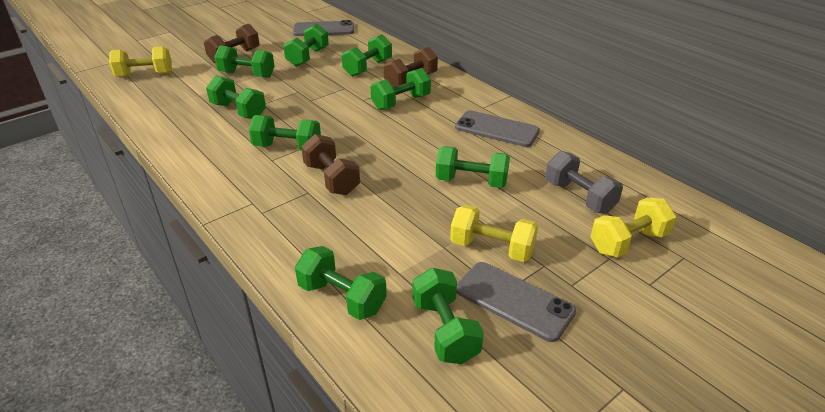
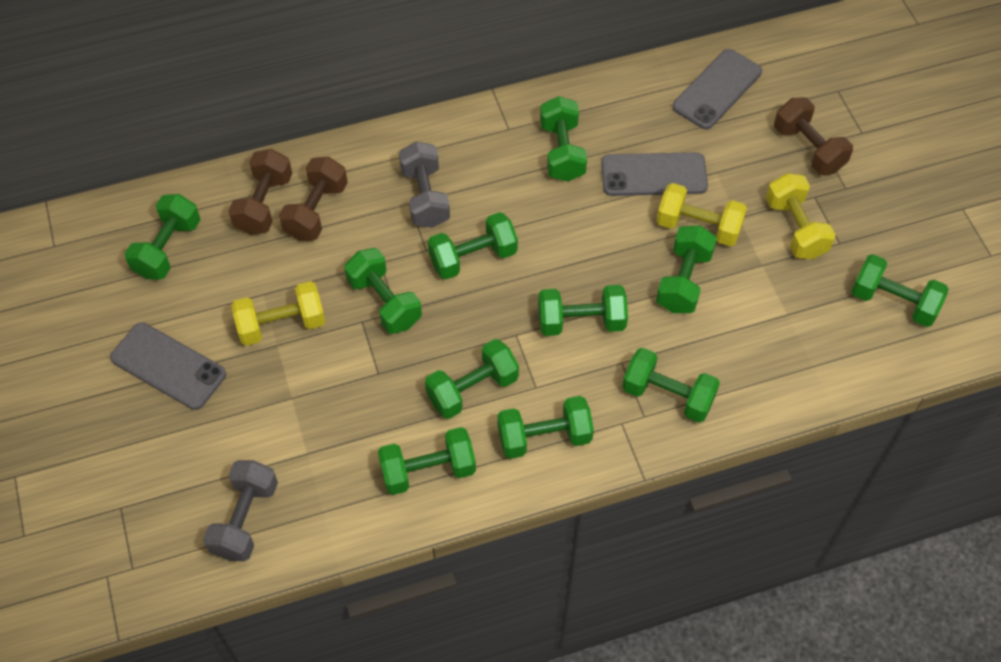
green dumbbell: [206,76,266,119] [214,45,274,78] [249,115,321,151] [283,24,329,67] [295,246,387,320] [342,34,392,77] [371,68,431,110] [412,268,484,364] [436,146,510,188] = 9 -> [125,194,200,280] [344,248,422,334] [378,427,476,495] [425,339,519,419] [428,212,518,280] [497,396,594,459] [538,285,628,336] [540,96,587,182] [622,348,720,423] [656,225,717,313] [851,254,949,327] = 11
grey dumbbell: [545,151,623,214] = 1 -> [203,460,278,561] [399,141,450,228] = 2

